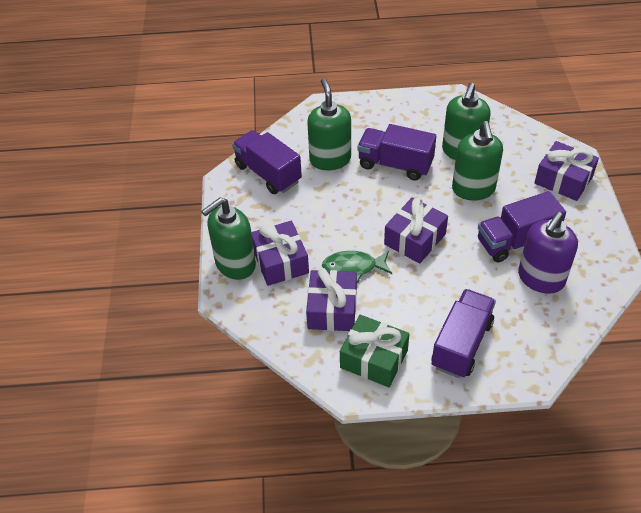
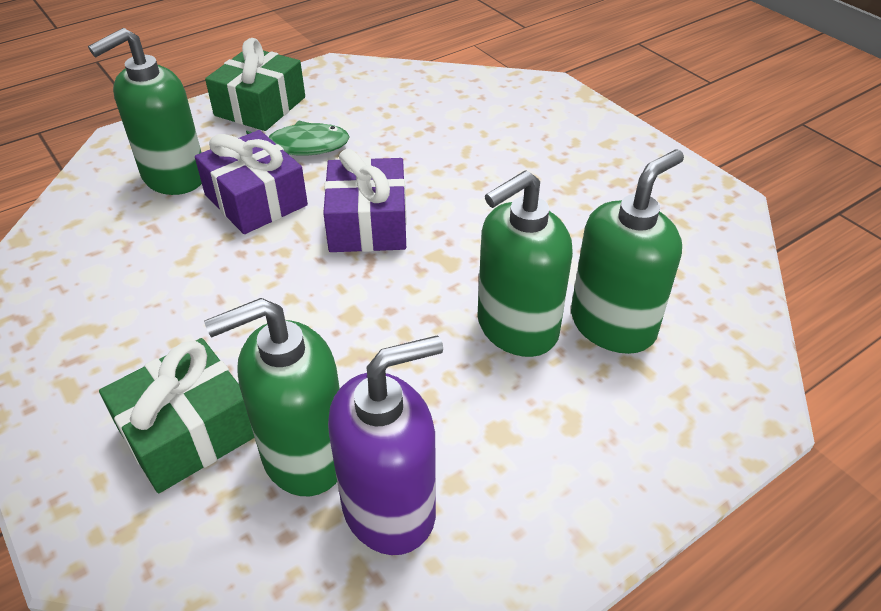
green gift: [340,315,409,387] = 1 -> [99,338,255,493] [205,38,305,131] = 2
purple gift: [251,221,309,286] [306,268,357,331] [384,197,448,264] [535,141,599,201] = 4 -> [195,130,308,234] [323,149,407,252] = 2
purple truck: [232,130,302,194] [358,124,436,181] [432,289,496,378] [478,191,566,262] = 4 -> none = 0

